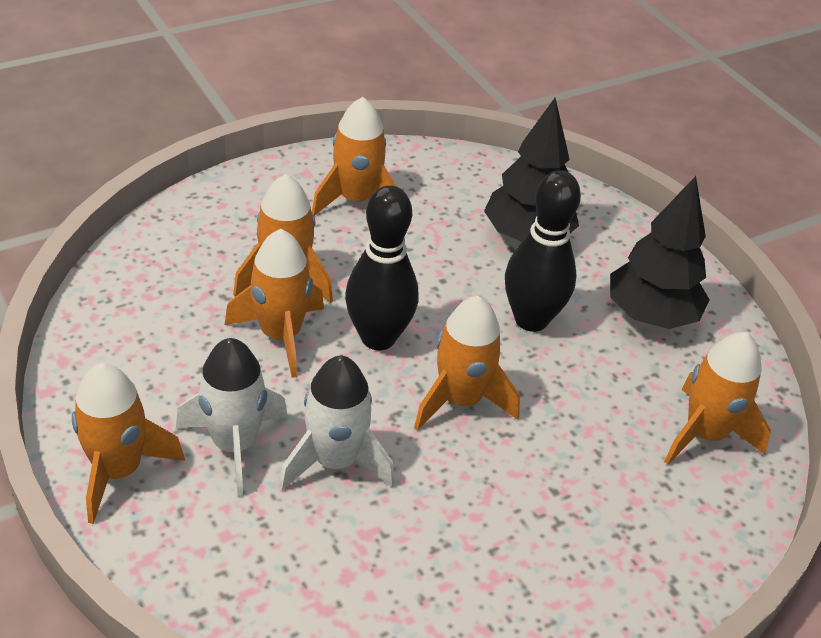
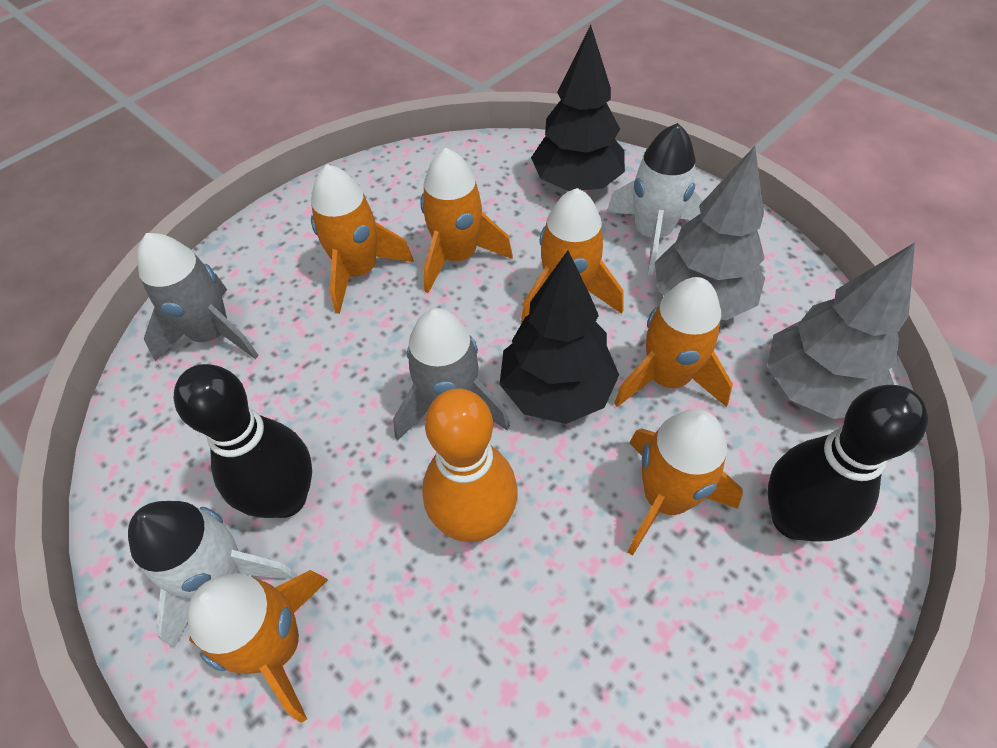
grey rocket: none = 0 -> [137,233,259,361] [393,308,510,441] = 2
grey tree: none = 0 -> [655,146,765,320] [767,243,915,419] = 2
orange bowling pin: none = 0 -> [422,388,518,542] = 1

